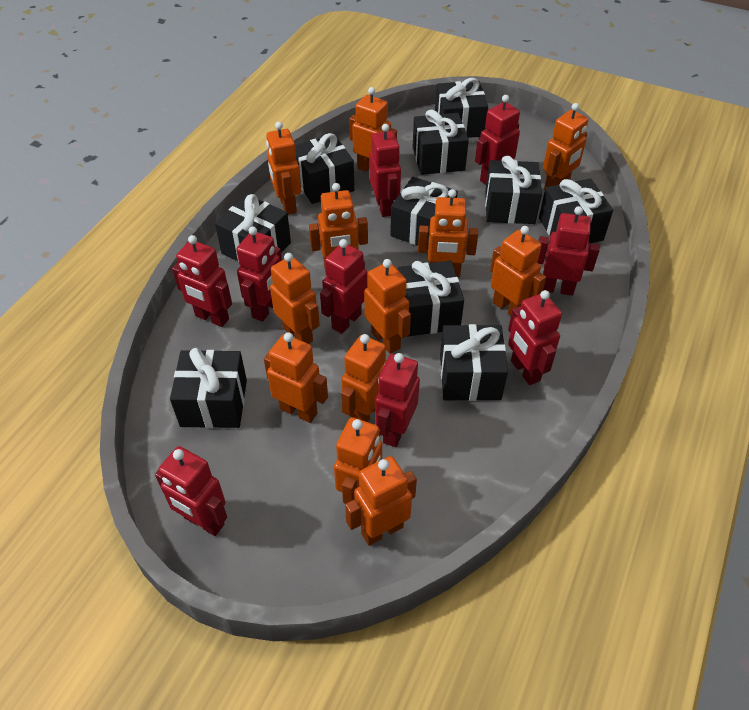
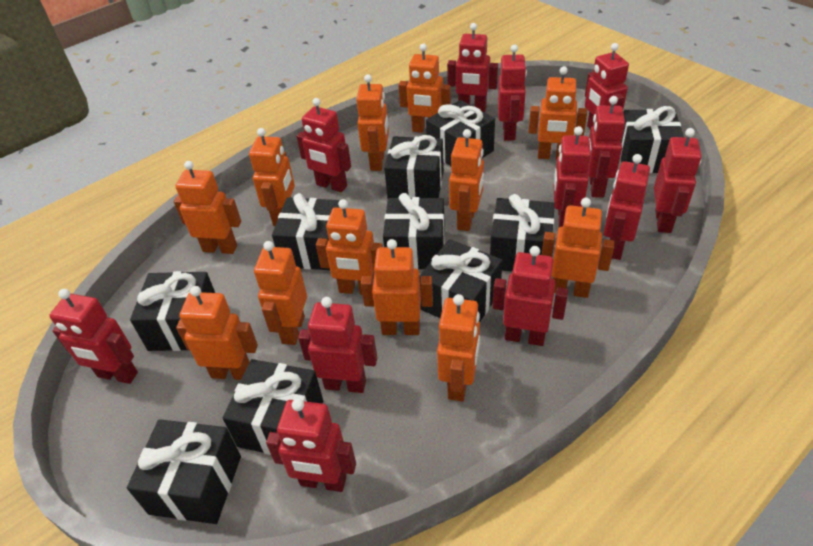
red robot: [155,446,227,536] [172,235,232,327] [236,226,282,322] [320,239,368,334] [369,124,401,217] [375,353,420,447] [475,95,520,185] [508,290,562,385] [537,206,600,296] = 9 -> [49,289,138,384] [266,398,356,492] [297,98,351,192] [298,297,377,393] [447,23,498,112] [493,246,568,346] [498,44,527,141] [554,126,591,227] [585,43,629,129] [588,96,625,198] [604,154,650,260] [654,128,702,233] = 12

